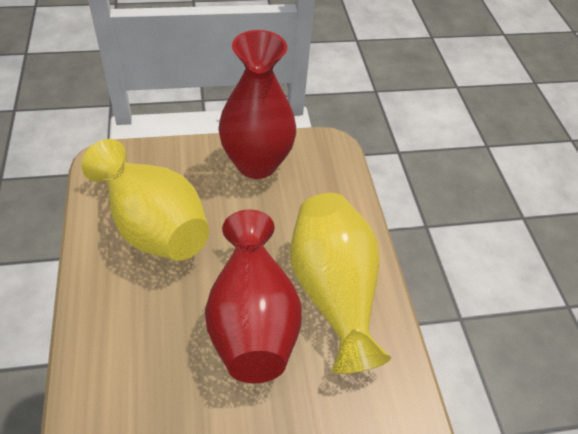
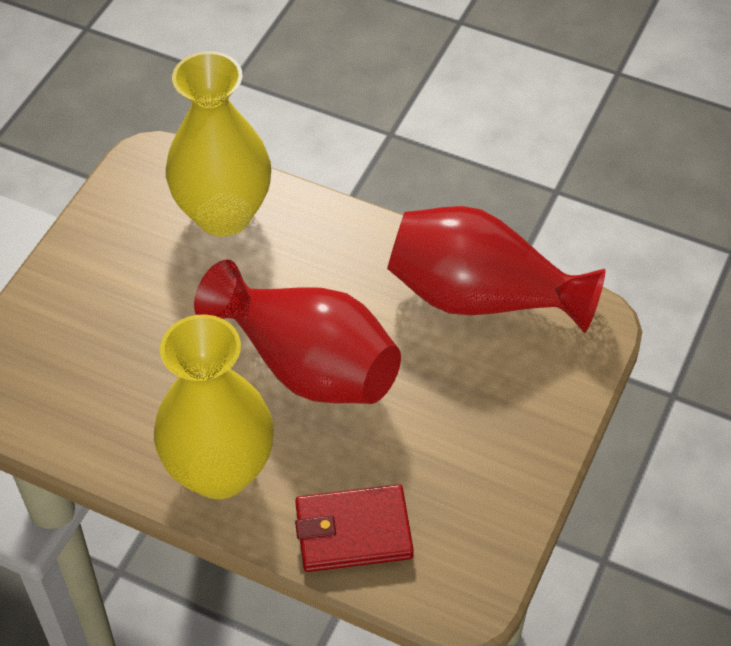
red wallet: none = 0 -> [295,484,414,572] = 1

